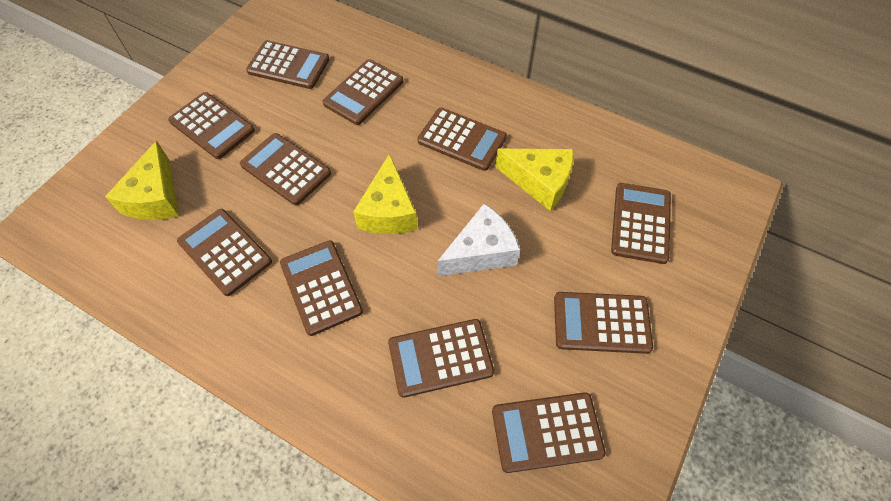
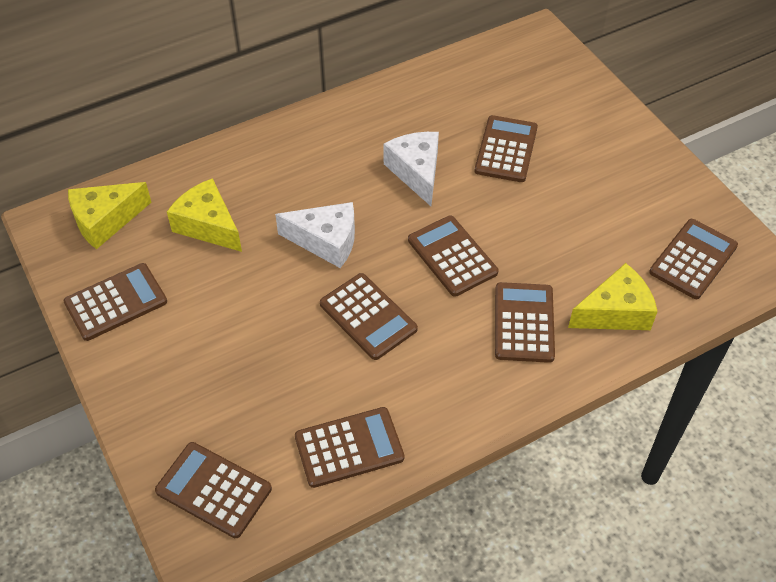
brown calculator: [168,92,255,159] [177,209,272,296] [240,133,331,205] [246,40,330,89] [280,240,363,336] [322,59,403,125] [388,319,494,398] [417,108,507,171] [492,392,606,473] [554,292,653,354] [611,183,671,264] = 11 -> [64,263,167,341] [155,442,272,538] [295,407,404,488] [320,273,418,360] [408,216,498,297] [474,115,538,182] [495,282,555,363] [649,219,738,299] = 8
white cheese: [437,204,520,276] = 1 -> [275,202,355,268] [384,132,439,206] = 2

